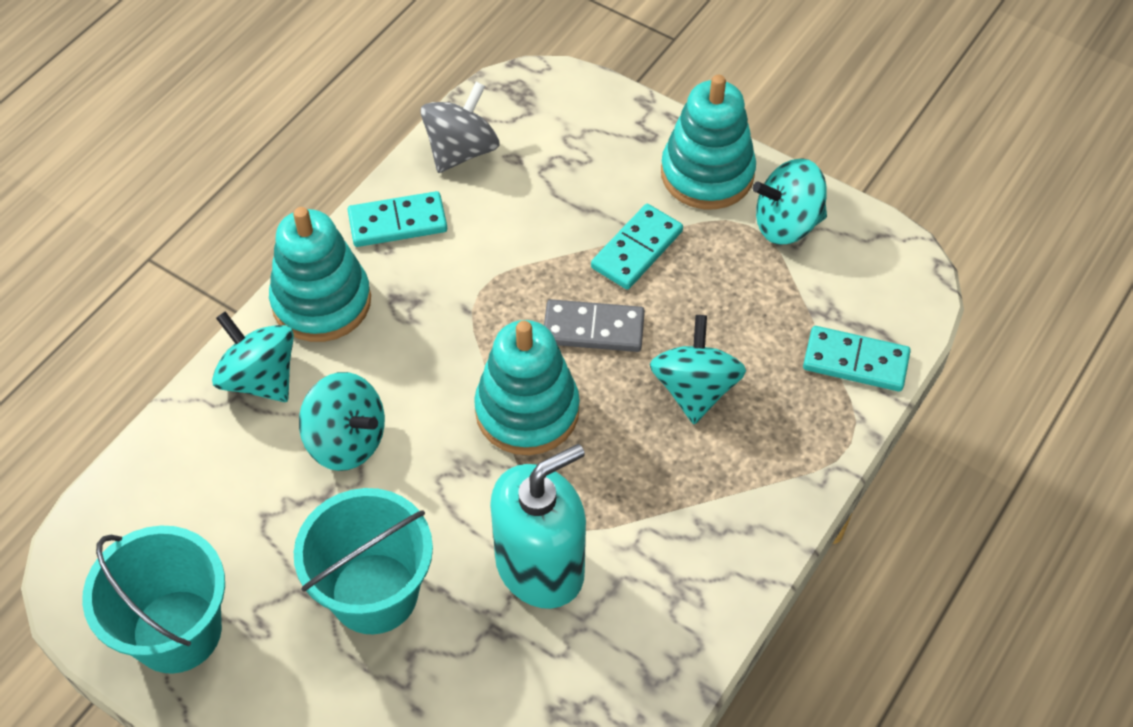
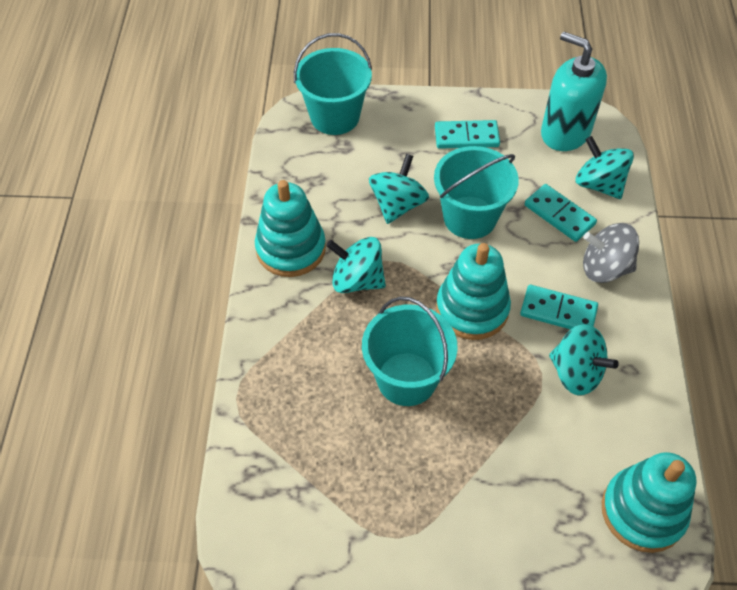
grey domino: [544,299,645,352] = 1 -> none = 0
turquoise bucket: [82,526,225,674] [294,488,433,634] = 2 -> [294,33,372,135] [362,296,458,406] [434,146,519,239] = 3

